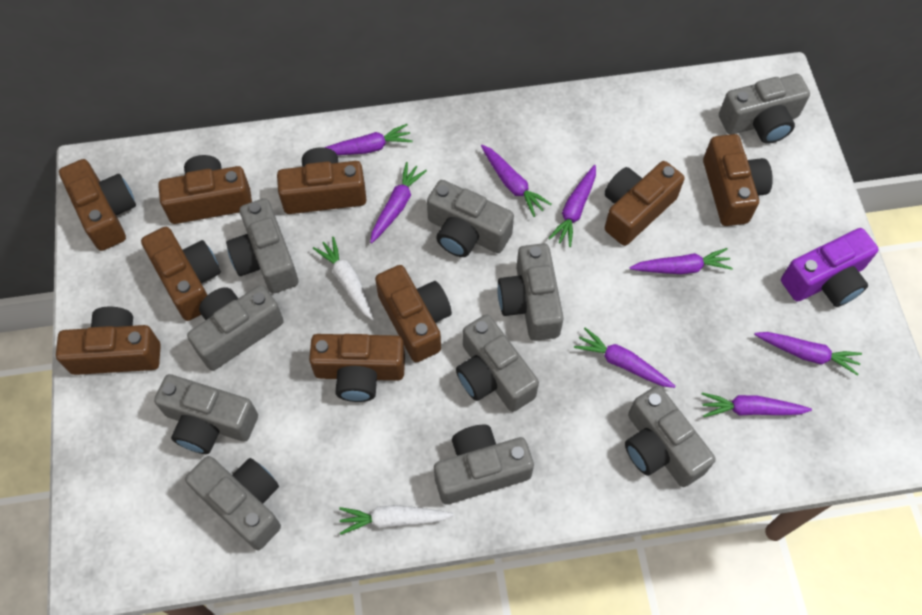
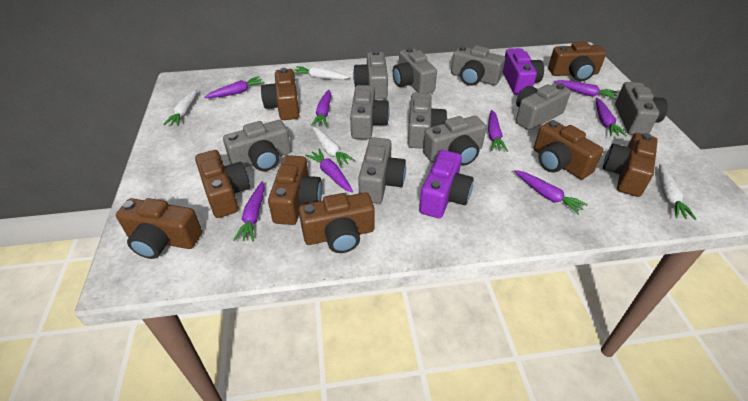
brown camera: [56,307,161,375] [59,159,136,251] [141,227,221,321] [158,155,252,224] [277,147,367,214] [309,334,405,402] [375,265,452,362] [604,161,684,246] [703,134,773,226] = 9 -> [116,198,202,259] [195,150,250,218] [261,68,299,120] [268,155,322,225] [299,192,375,253] [534,120,604,179] [548,41,606,81] [603,133,658,197] = 8
purple camera: [781,228,878,307] = 1 -> [419,150,474,218] [503,48,544,95] = 2
white carrot: [313,237,374,321] [339,505,454,535] = 2 -> [163,89,197,126] [294,66,349,80] [312,127,355,167] [659,164,696,220] = 4

